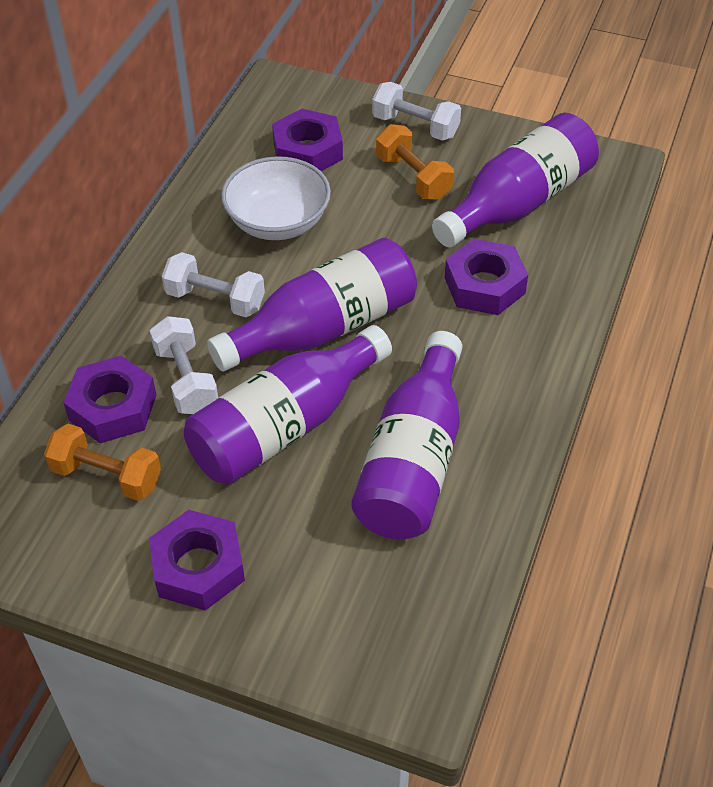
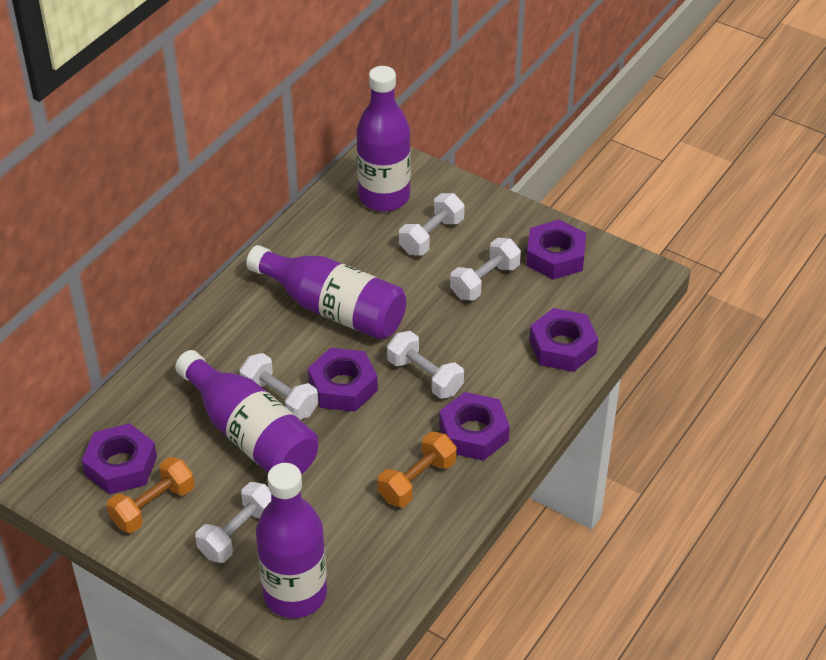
purple nut: [63,356,156,443] [149,510,245,611] [272,109,343,171] [445,239,528,315] = 4 -> [82,423,157,495] [308,348,378,412] [439,392,510,461] [526,219,586,280] [529,308,598,372] = 5
white bowl: [221,156,331,240] = 1 -> none = 0
white dumbbell: [150,316,218,414] [162,252,265,317] [372,82,461,141] = 3 -> [195,482,271,563] [239,353,318,420] [387,331,464,399] [399,193,464,255] [450,238,521,301] = 5

